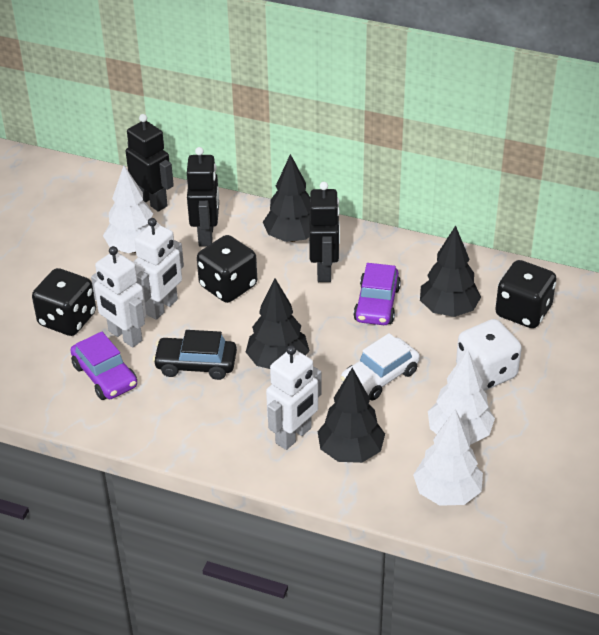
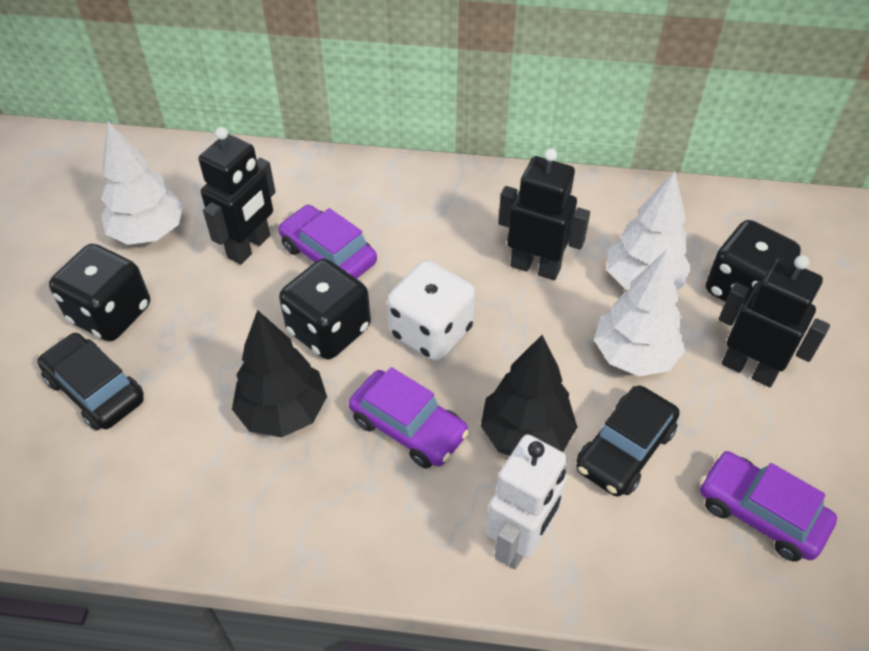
black car: [153,330,237,380] = 1 -> [37,333,144,431] [576,386,680,497] = 2
black tree: [246,278,310,369] [263,154,310,242] [317,368,385,463] [420,225,481,317] = 4 -> [232,310,327,437] [481,335,577,456] = 2
purple car: [70,332,137,400] [353,263,401,325] = 2 -> [278,205,377,279] [349,367,469,469] [700,451,837,561] = 3
white car: [341,333,420,400] = 1 -> none = 0
white robot: [91,246,146,348] [134,218,184,320] [266,345,321,450] = 3 -> [486,434,568,569] = 1

